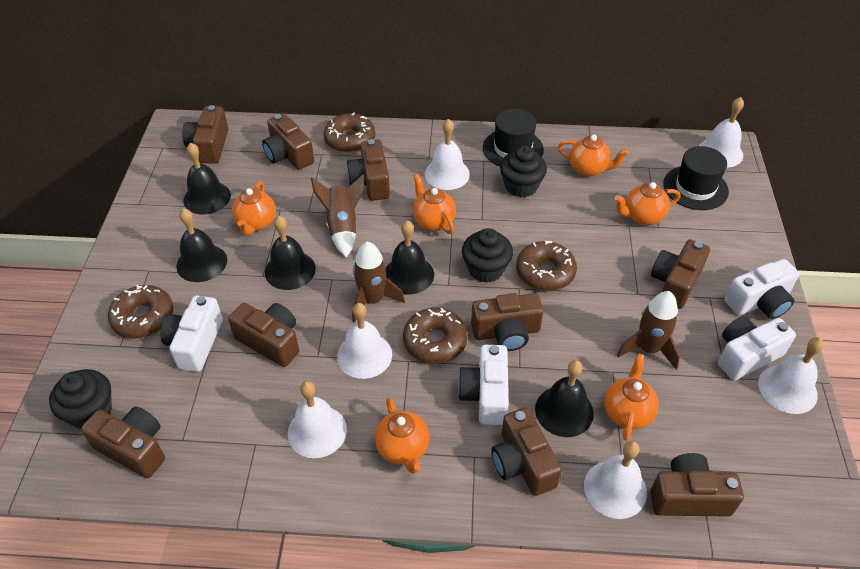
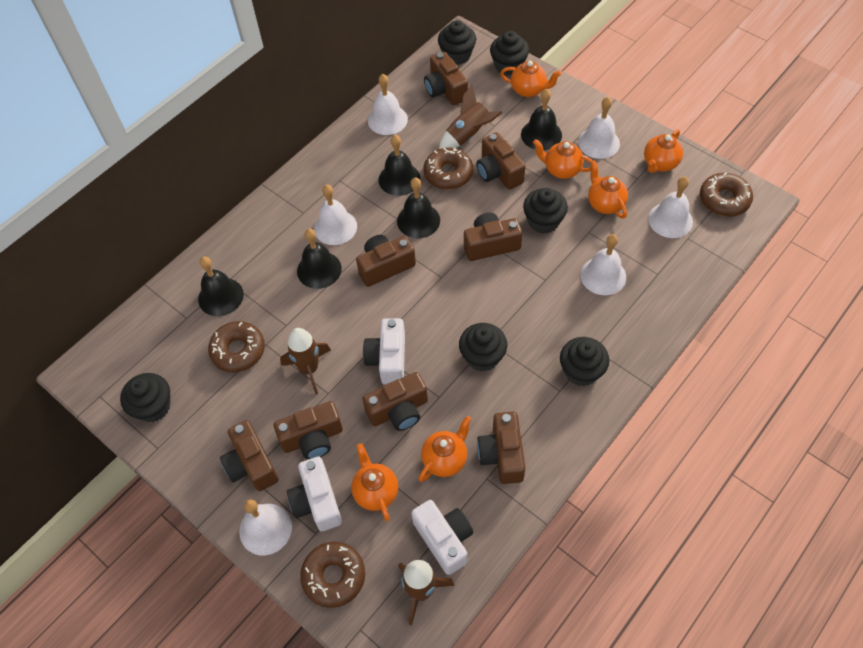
black cupcake: [49,369,112,429] [462,228,513,283] [500,146,547,197] = 3 -> [120,373,171,422] [438,20,476,65] [459,323,507,372] [490,31,529,76] [523,188,568,234] [560,337,609,386] = 6
black hat: [483,109,544,167] [663,146,729,210] = 2 -> none = 0
brown camera: [81,406,165,478] [182,105,228,163] [228,303,299,367] [262,113,314,170] [347,139,390,201] [471,293,543,351] [491,407,562,496] [650,453,744,517] [651,239,710,309] = 9 -> [220,420,278,491] [274,401,343,459] [356,235,416,287] [362,372,428,431] [424,52,468,105] [464,213,522,261] [476,132,525,190] [477,412,525,484] = 8
white camera: [160,295,223,372] [458,345,509,425] [718,316,796,380] [725,259,799,319] = 4 -> [287,457,342,531] [363,318,405,385] [411,500,473,575] = 3

